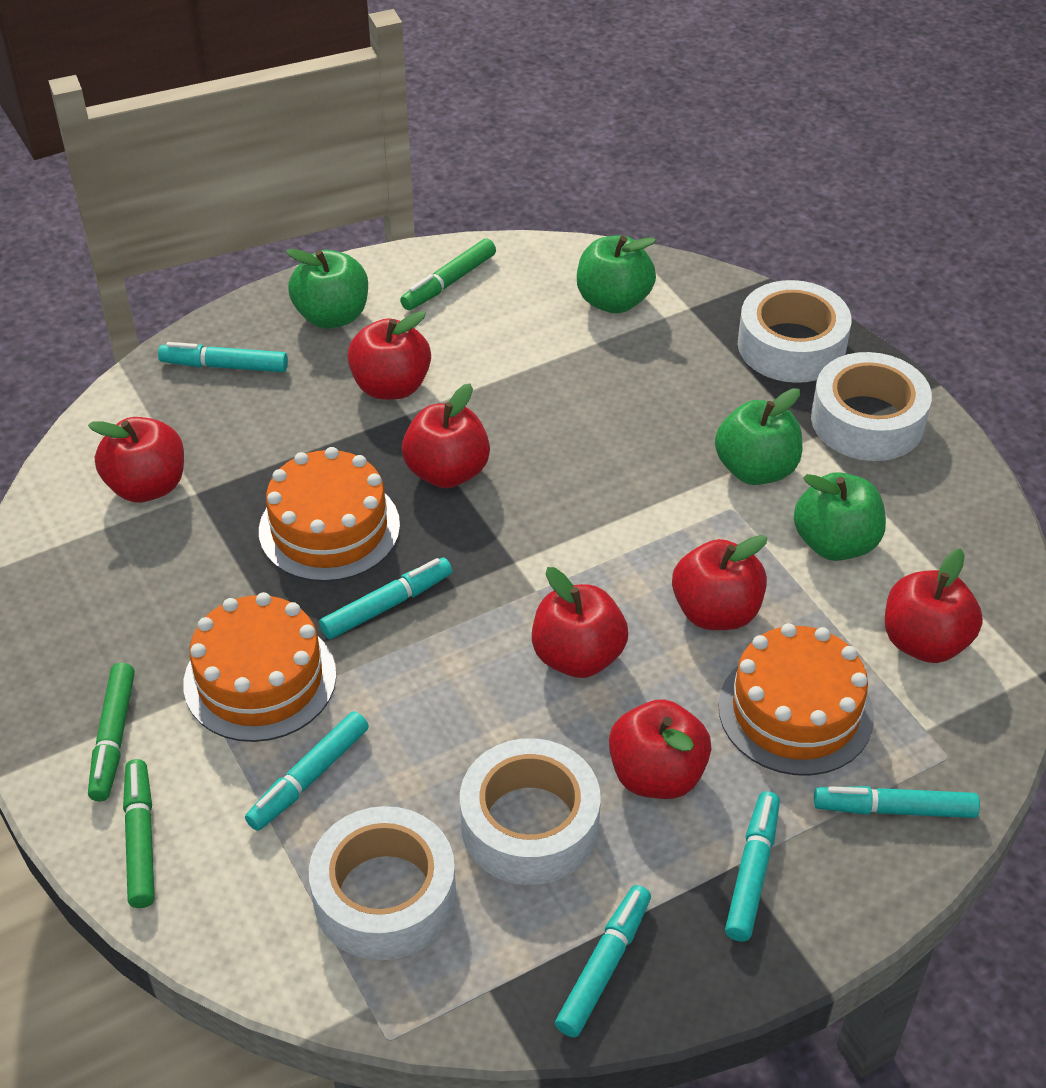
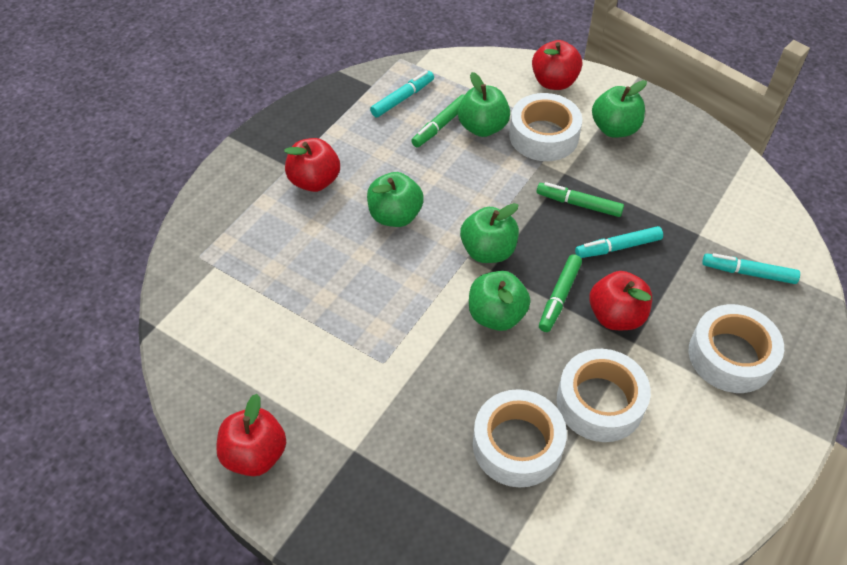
green apple: [286,249,368,329] [577,235,656,313] [715,388,802,485] [794,472,886,561] = 4 -> [367,172,424,227] [458,72,510,137] [460,203,519,263] [469,271,531,331] [592,80,647,138] = 5
orange cake: [183,592,336,742] [259,447,400,582] [718,623,874,776] = 3 -> none = 0
red apple: [88,417,184,502] [347,311,431,400] [402,384,490,488] [532,567,628,678] [609,699,711,799] [672,535,767,630] [885,549,983,663] = 7 -> [216,394,286,476] [284,138,340,192] [532,40,582,90] [589,271,652,330] = 4
turquoise marker: [158,342,288,372] [245,711,369,831] [319,558,452,639] [555,885,651,1038] [725,791,780,942] [814,786,980,818] = 6 -> [370,71,434,117] [575,226,663,258] [702,253,800,284] = 3

